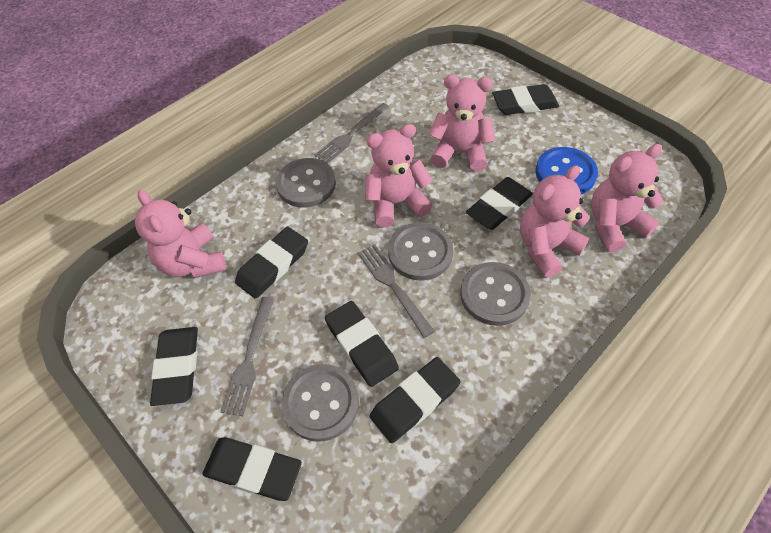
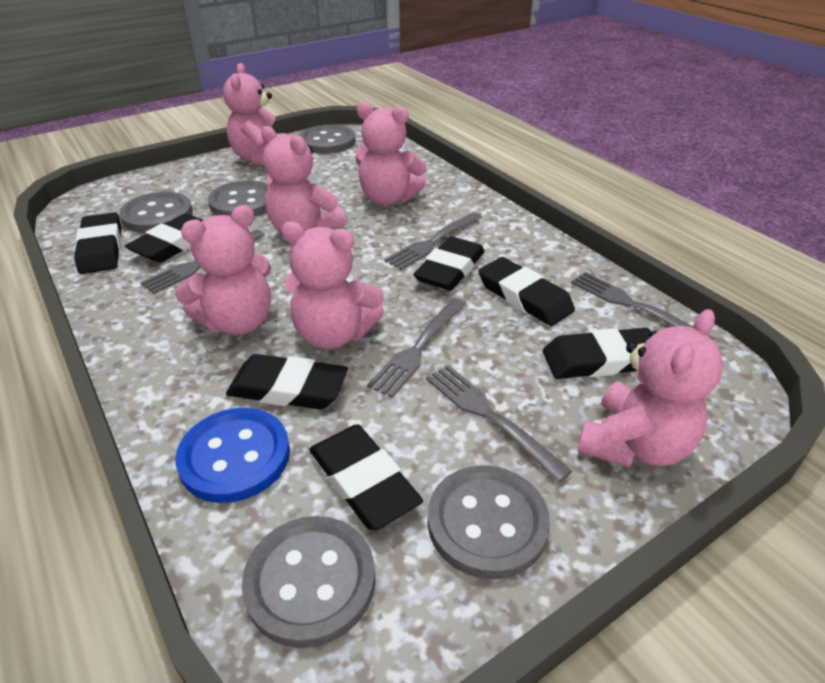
grey button: [276,158,336,207] [282,364,359,442] [388,222,453,280] [460,262,531,326] = 4 -> [119,192,193,233] [208,180,269,217] [242,516,375,648] [299,125,355,154] [428,465,550,579] = 5
grey fork: [220,297,274,416] [315,103,390,164] [358,244,435,338] = 3 -> [140,230,265,294] [367,298,466,398] [385,212,482,270] [426,365,572,482] [571,272,714,340] = 5
pink teddy bear: [135,190,226,278] [365,124,432,228] [429,75,495,172] [520,165,590,278] [591,144,663,253] = 5 -> [175,205,271,335] [223,63,286,166] [261,126,346,232] [281,221,384,349] [356,102,427,205] [577,309,723,468] = 6

